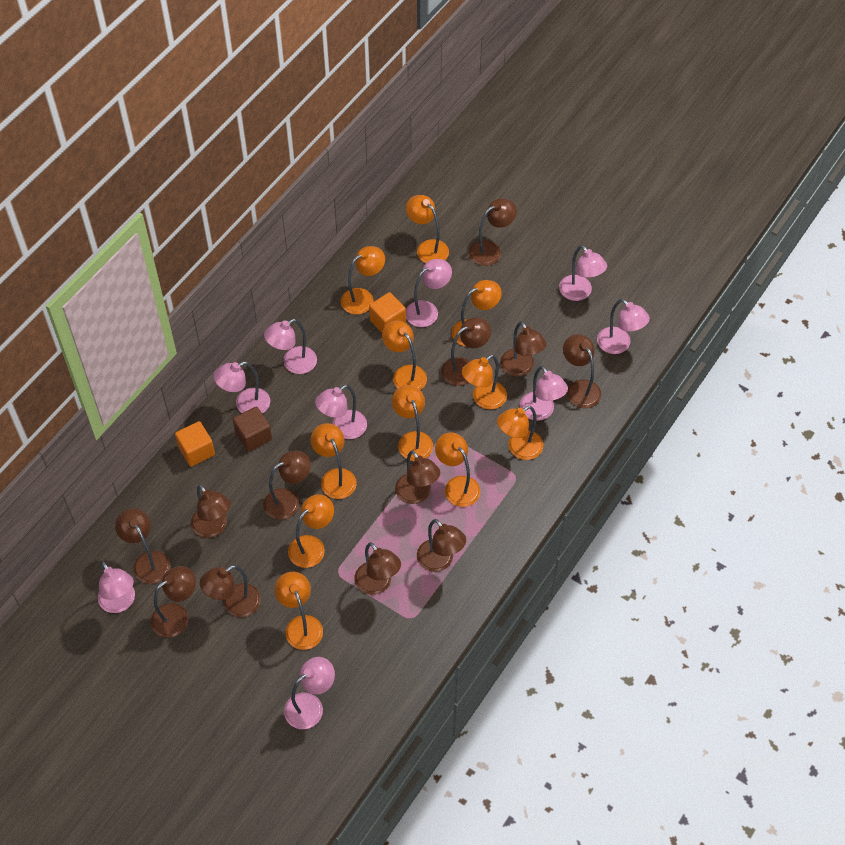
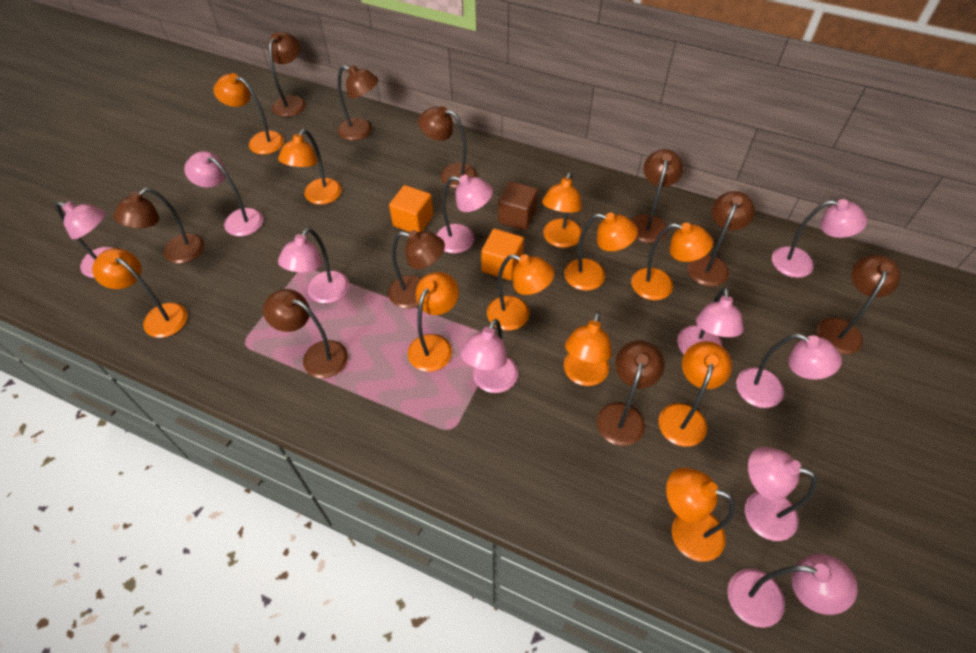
brown lamp: [115,508,170,584] [151,566,196,638] [191,485,231,538] [200,565,261,617] [263,451,310,520] [355,542,401,595] [395,450,440,504] [417,519,466,572] [441,318,491,386] [469,198,517,266] [500,321,547,377] [563,334,601,408] = 12 -> [113,188,204,264] [263,289,348,378] [268,32,306,117] [338,65,378,141] [388,230,445,309] [418,106,477,189] [597,340,665,446] [631,149,683,243] [687,191,755,286] [817,255,900,354] = 10
pink lamp: [98,561,135,613] [214,362,270,414] [264,319,317,374] [284,657,335,729] [315,385,367,439] [406,259,452,327] [520,366,568,421] [559,245,607,301] [597,299,650,354] = 9 -> [55,201,114,278] [184,151,263,236] [278,228,349,303] [436,175,493,253] [460,319,518,393] [677,287,744,354] [728,554,858,628] [736,334,842,408] [745,447,817,541] [772,199,867,278] = 10

